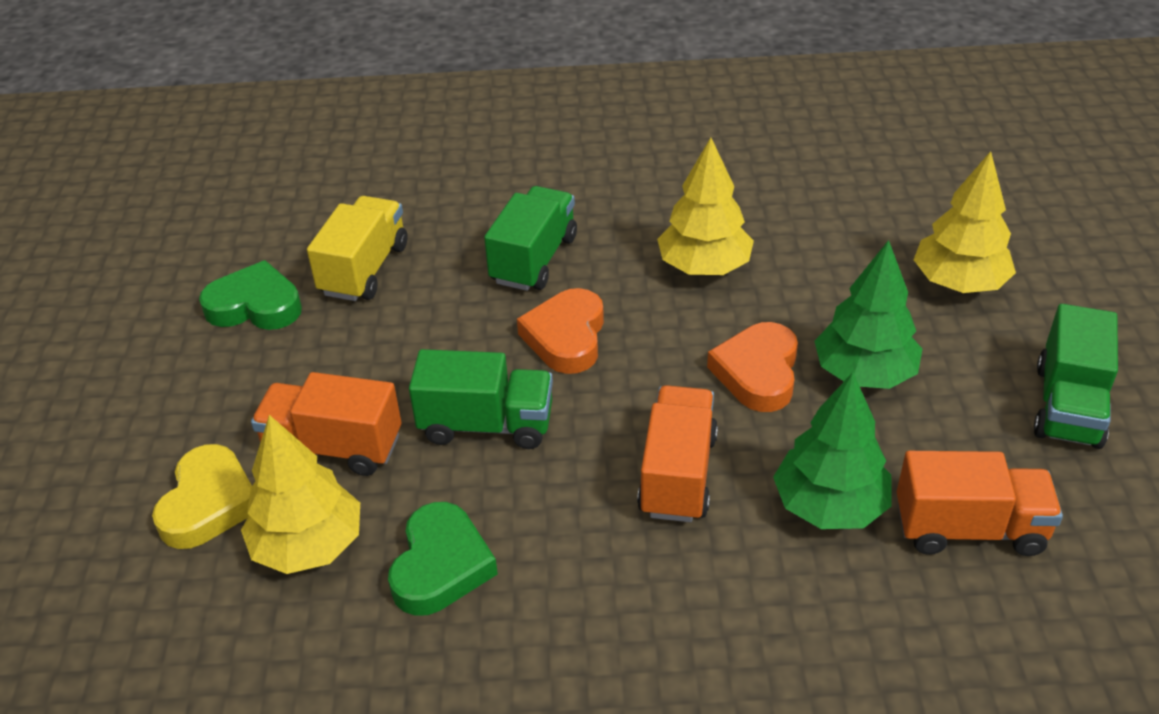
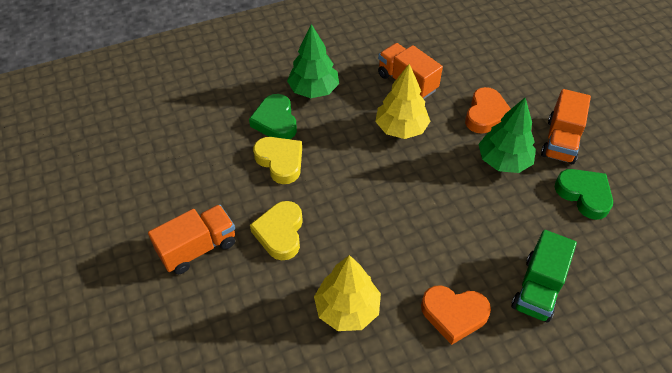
green truck: [409,349,553,449] [484,186,577,291] [1034,304,1118,449] = 3 -> [512,230,577,323] = 1
yellow heart: [152,444,252,549] = 1 -> [250,201,303,261] [253,137,302,184] = 2
yellow tree: [241,415,360,574] [657,138,754,275] [914,151,1016,293] = 3 -> [314,255,381,331] [375,64,430,139] = 2
yellow truck: [307,196,408,301] = 1 -> none = 0

